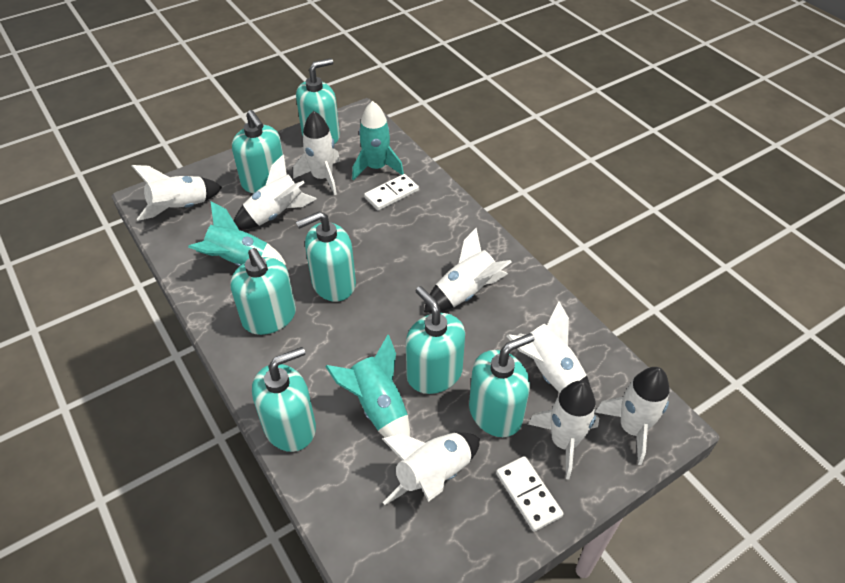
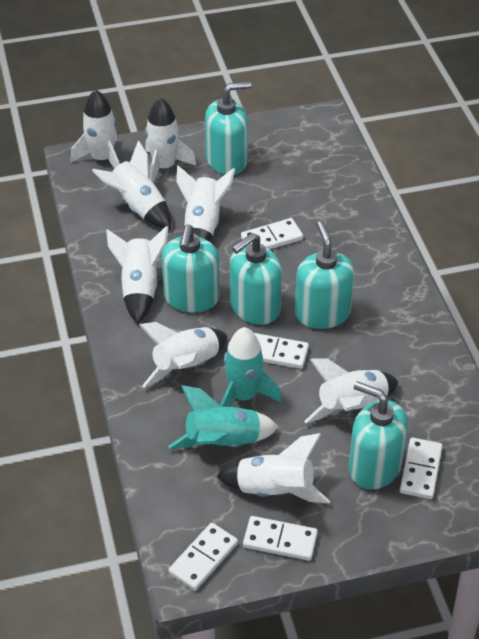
turquoise rocket: [188,201,286,266] [325,335,410,438] [352,101,404,180] = 3 -> [168,385,279,449] [220,327,282,407] = 2
turquoise soap dispenser: [230,248,296,335] [232,110,287,193] [252,347,316,452] [296,58,340,144] [296,211,356,302] [406,286,465,394] [469,333,534,437] = 7 -> [162,224,220,312] [205,81,251,175] [230,233,282,325] [295,221,355,329] [349,381,408,489] = 5
white domino: [364,174,419,211] [496,456,564,532] = 2 -> [168,523,238,591] [241,218,303,249] [243,516,318,561] [254,333,309,369] [400,438,443,499] = 5

